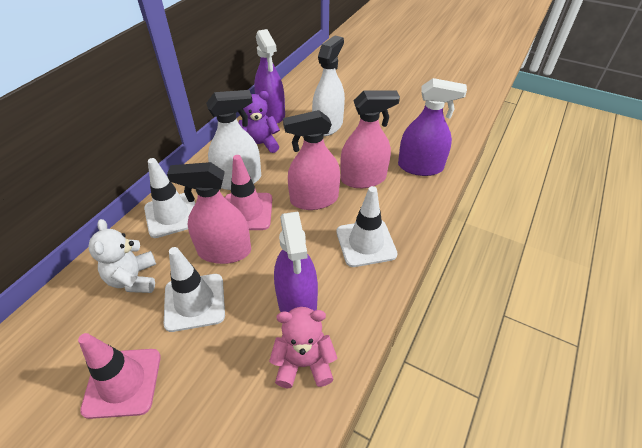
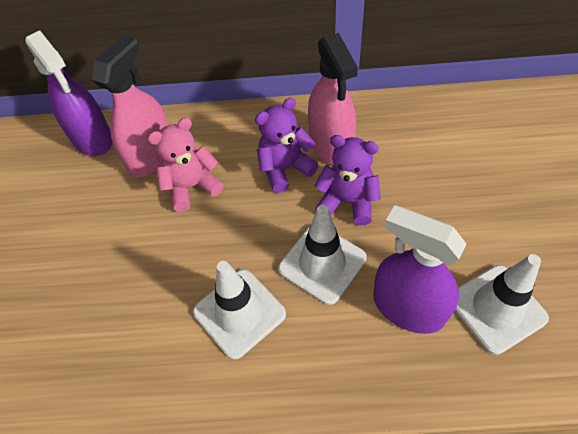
pink spray bottle: [167,162,251,264] [283,110,340,210] [340,90,400,188] = 3 -> [92,35,168,177] [308,33,358,165] = 2
pink traffic cone: [78,333,161,419] [225,155,272,230] = 2 -> none = 0
purple spray bottle: [254,29,285,123] [274,212,318,312] [398,78,467,176] = 3 -> [25,30,113,156] [373,205,466,334] = 2
purple teddy bear: [239,91,280,153] = 1 -> [255,98,318,193] [314,135,381,225] = 2
white spray bottle: [206,90,261,190] [312,35,345,136] = 2 -> none = 0
white teddy bear: [89,219,156,293] = 1 -> none = 0

